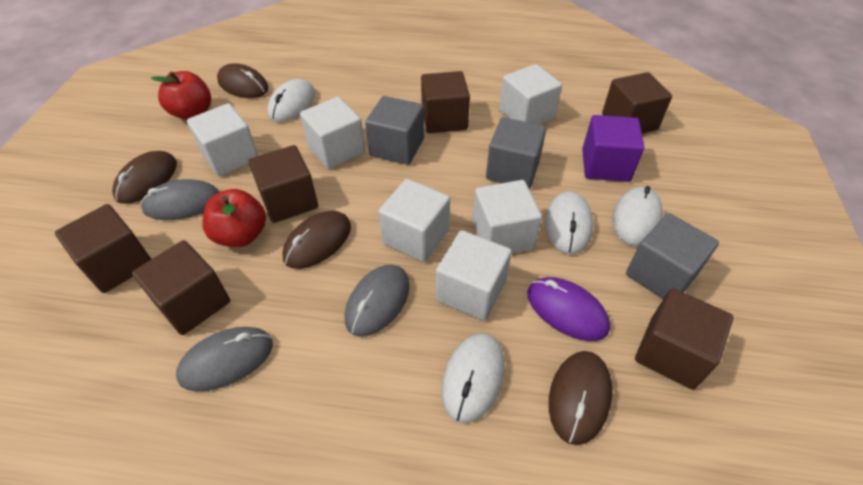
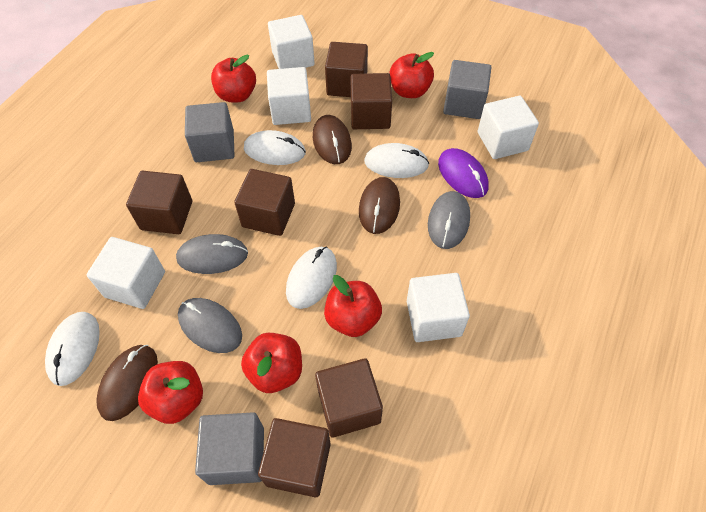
brown mouse: [112,151,177,204] [217,63,268,98] [283,211,351,269] [549,351,613,445] = 4 -> [96,345,158,421] [313,115,352,164] [359,177,400,234] = 3
purple cube: [582,115,645,182] = 1 -> none = 0
red apple: [151,71,211,120] [202,189,266,247] = 2 -> [138,361,203,424] [211,55,256,102] [241,333,302,393] [324,275,382,337] [390,52,434,98] = 5
white cube: [187,103,258,177] [300,97,365,169] [378,179,450,262] [436,230,512,321] [473,180,542,253] [499,64,562,125] = 6 -> [87,237,165,309] [267,67,311,125] [268,15,315,69] [407,273,470,342] [478,96,539,159] = 5

